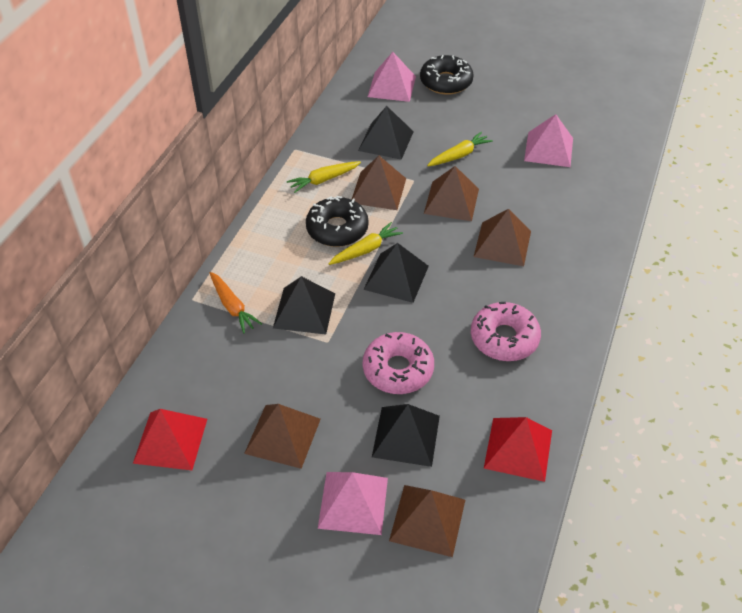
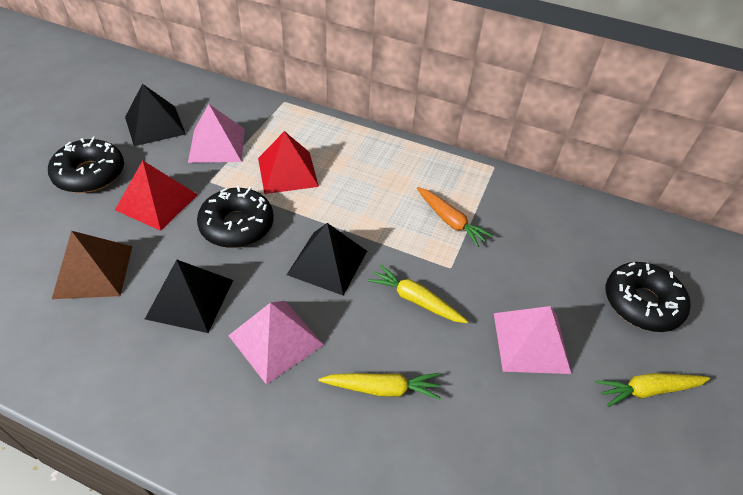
black donut: [306,196,369,247] [420,55,474,95] = 2 -> [48,137,124,193] [197,186,274,248] [606,262,691,332] = 3
black pyramid: [273,276,335,334] [358,106,414,160] [363,243,429,303] [372,404,440,467] = 4 -> [125,84,186,146] [145,260,233,333] [287,223,367,296] = 3
brown pyramid: [244,404,321,469] [351,156,406,210] [389,485,465,557] [424,166,479,221] [474,209,531,266] = 5 -> [52,231,132,299] = 1
pink donut: [363,332,434,394] [471,302,541,361] = 2 -> none = 0

